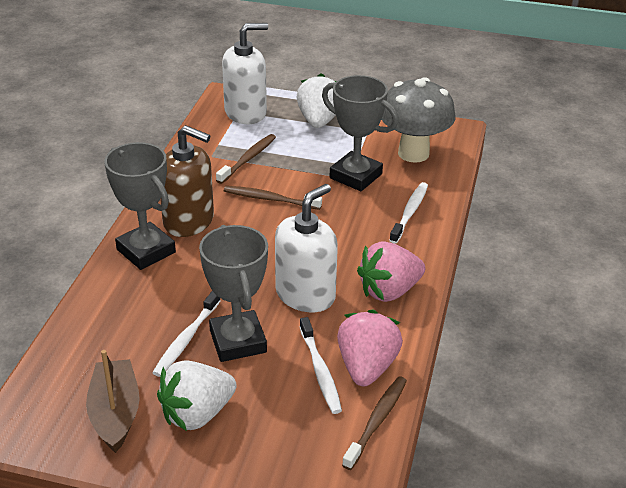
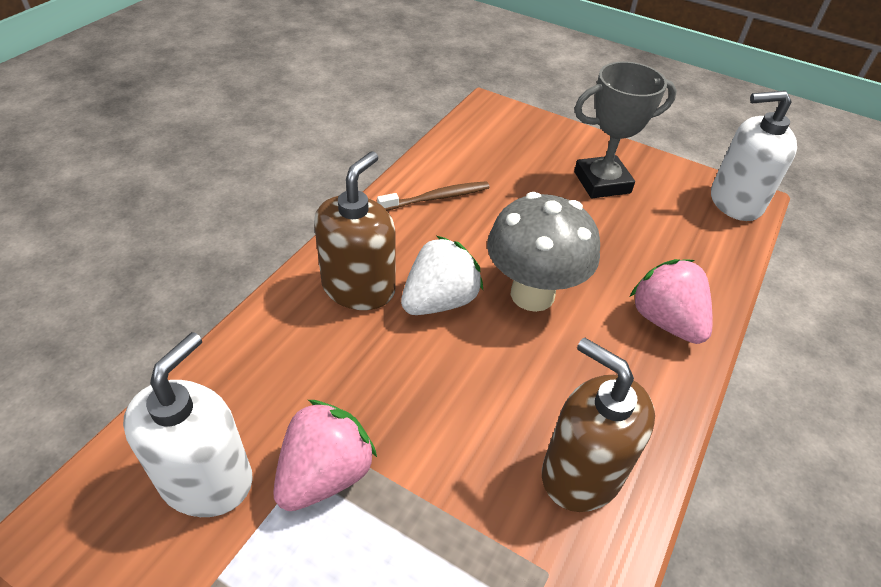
brown boat: [86,350,140,453] = 1 -> none = 0
brown soap dispenser: [160,125,214,237] = 1 -> [314,151,396,310] [542,337,655,512] = 2
brown toothbrush: [216,134,276,184] [224,186,322,210] [342,377,407,470] = 3 -> [377,181,490,211] = 1
grey trophy: [104,142,176,270] [199,225,268,362] [322,75,398,191] = 3 -> [574,61,677,198] = 1
white strawberry: [157,360,237,431] [296,73,337,128] = 2 -> [401,236,483,315] = 1
white toothbrush: [152,291,221,377] [300,317,342,414] [389,182,428,244] = 3 -> none = 0

